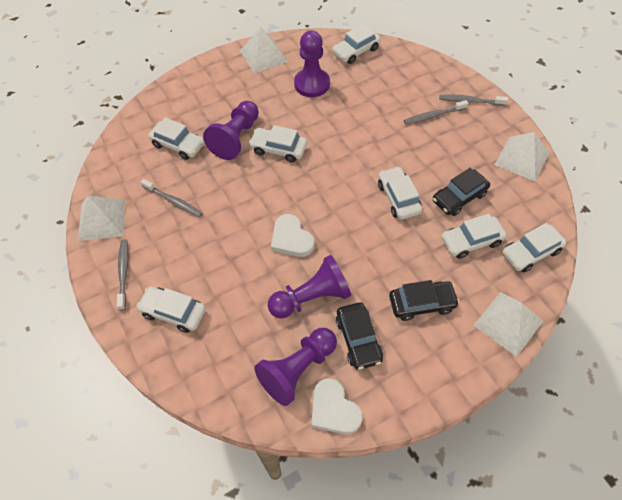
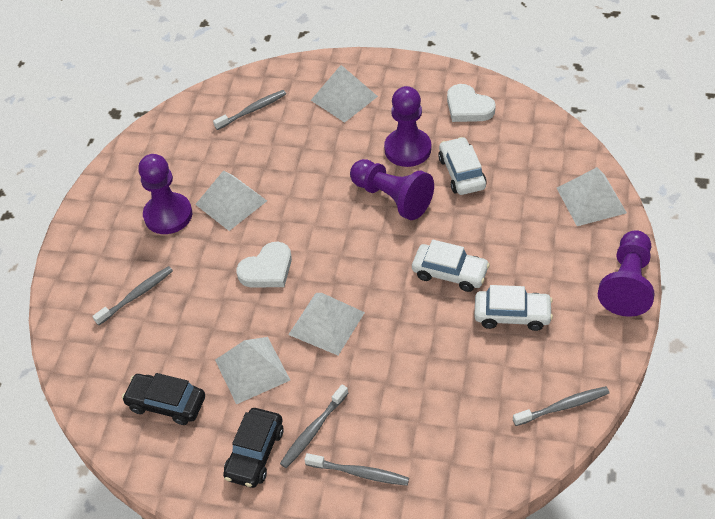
black car: [336,302,383,370] [389,280,459,321] [433,168,490,216] = 3 -> [122,373,205,425] [223,408,284,488] = 2
grey toothbrush: [117,240,128,311] [141,179,203,218] [404,100,469,125] [439,94,508,106] = 4 -> [92,266,173,325] [213,90,286,130] [280,385,348,468] [304,453,409,486] [513,386,609,426] = 5
white car: [136,286,206,333] [148,117,204,160] [249,125,307,163] [332,24,381,64] [378,166,422,220] [441,214,507,259] [502,223,566,272] = 7 -> [412,239,490,292] [438,137,487,195] [474,285,553,331] = 3
white pyramid: [78,195,125,241] [240,27,288,73] [473,292,543,357] [495,132,549,181] = 4 -> [195,170,267,231] [215,337,290,404] [288,293,365,355] [311,65,378,123] [557,167,627,226] = 5

